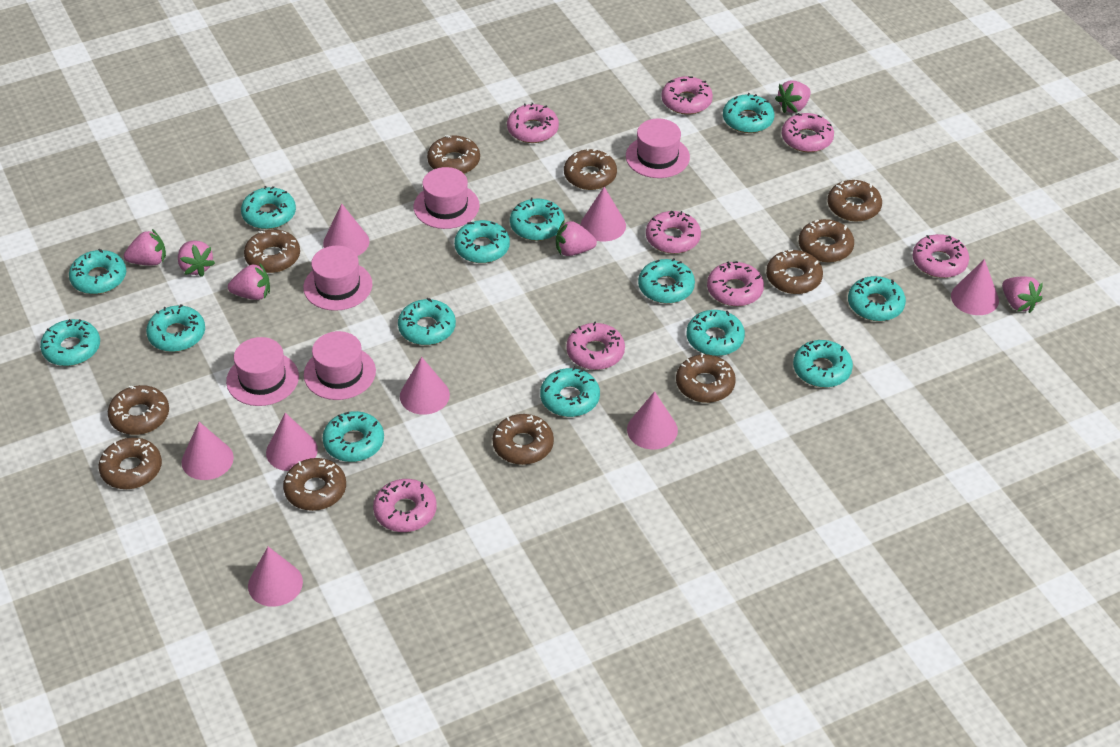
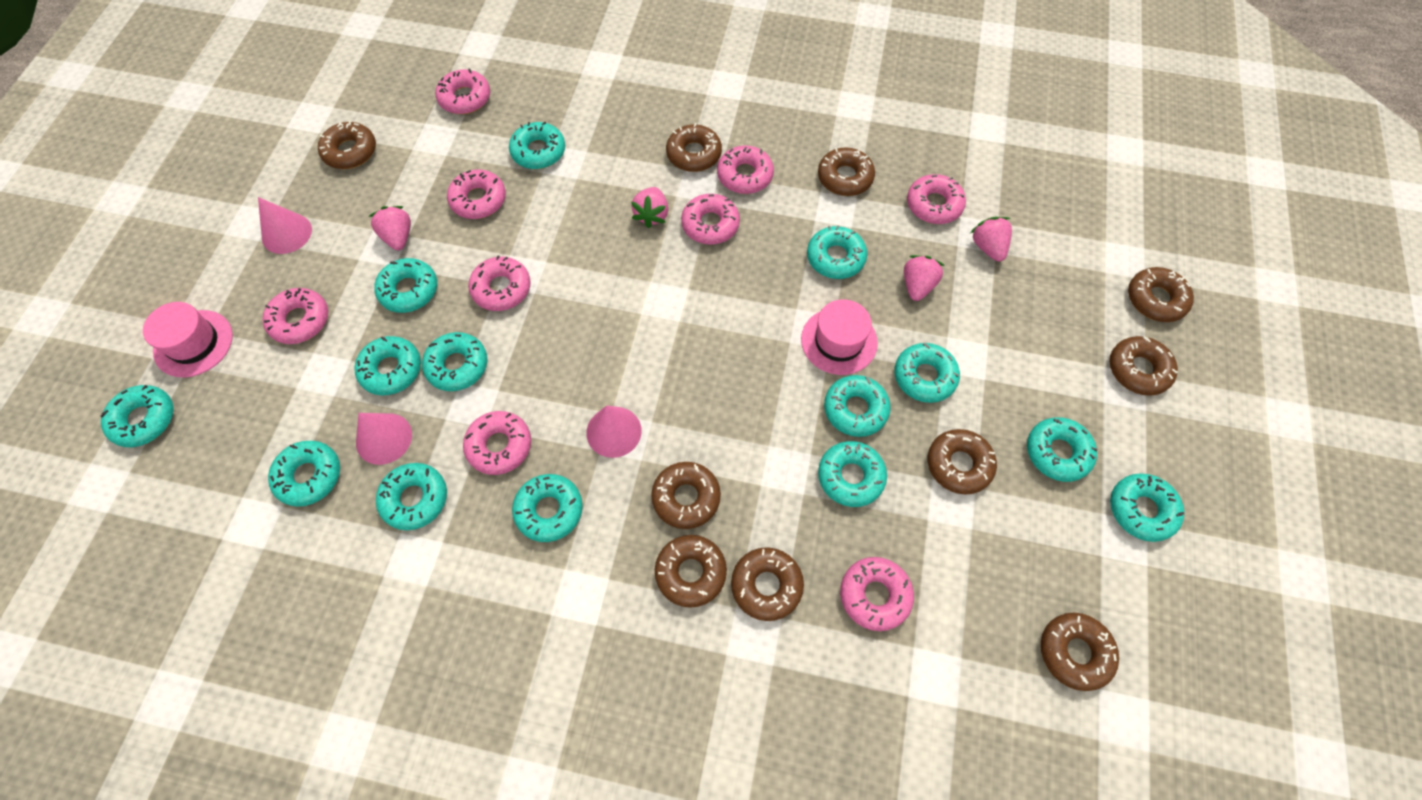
brown donut: [98,438,162,489] [108,385,169,435] [244,229,300,273] [283,458,346,511] [427,135,480,174] [492,414,554,465] [564,148,617,190] [676,353,736,403] [766,249,823,294] [799,219,854,262] [828,180,882,221] = 11 -> [318,121,376,169] [651,462,721,529] [655,535,727,608] [666,123,722,172] [731,547,804,621] [818,147,875,196] [928,429,997,494] [1041,613,1119,691] [1109,336,1178,396] [1128,267,1194,322] = 10
pink cone: [182,422,234,480] [248,547,303,607] [266,413,318,471] [323,203,369,256] [400,357,450,415] [580,187,626,241] [627,391,678,449] [951,259,999,315] = 8 -> [258,197,312,254] [356,413,412,465] [586,405,642,458] = 3
pink donut: [373,479,437,532] [507,103,559,143] [566,321,625,370] [646,210,701,254] [661,76,713,115] [707,261,764,306] [782,113,834,152] [913,234,969,278] = 8 -> [262,288,328,344] [435,68,490,114] [447,169,506,219] [463,411,531,475] [468,255,531,311] [681,194,740,245] [717,146,774,194] [840,557,914,631] [907,174,966,224] = 9
pink hat: [226,337,299,406] [303,245,372,311] [304,331,376,400] [414,167,480,229] [626,118,690,178] = 5 -> [143,302,233,377] [801,299,878,375] = 2
pink strawberry: [124,229,166,265] [178,241,215,277] [228,262,270,300] [556,220,597,256] [775,81,811,113] [1002,277,1043,313] = 6 -> [368,206,411,251] [631,187,668,228] [904,255,945,301] [970,217,1012,262] = 4

